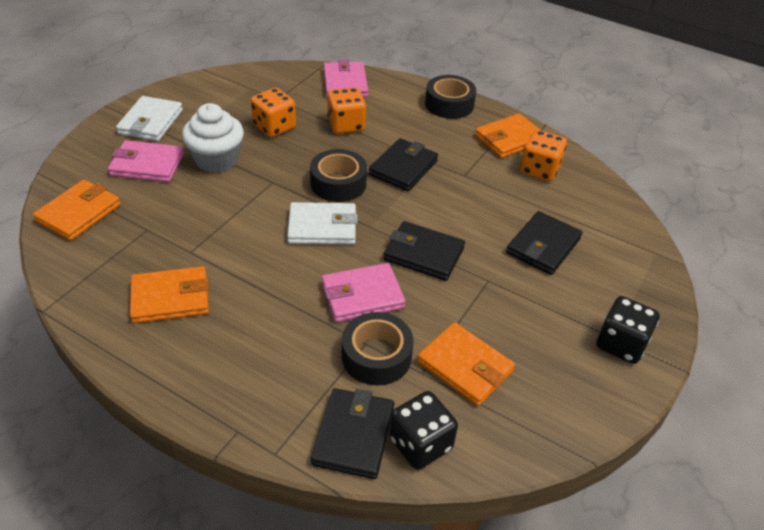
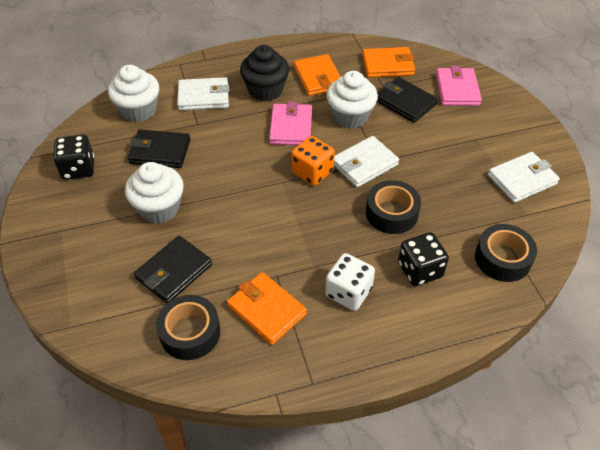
black cupcake: none = 0 -> [240,45,289,101] = 1
black wallet: [311,388,394,479] [369,138,438,191] [383,221,465,281] [506,211,583,275] = 4 -> [127,130,190,168] [134,236,212,303] [377,77,438,123] = 3
orange dice: [251,88,296,137] [327,88,366,134] [520,130,567,182] = 3 -> [292,136,335,186] = 1
orange wallet: [33,180,121,241] [130,266,209,323] [417,322,515,406] [475,113,540,158] = 4 -> [227,272,307,345] [294,54,341,96] [362,47,415,78] = 3
pink wallet: [108,140,184,182] [322,263,406,322] [324,60,368,97] = 3 -> [269,101,312,145] [436,66,482,106] = 2
white cupcake: [182,103,244,173] = 1 -> [108,65,159,122] [125,162,184,223] [326,71,378,128] = 3
white dice: none = 0 -> [325,253,375,311] = 1
white wallet: [116,96,183,141] [287,202,358,245] = 2 -> [177,77,229,110] [334,136,399,188] [488,152,560,203] = 3

